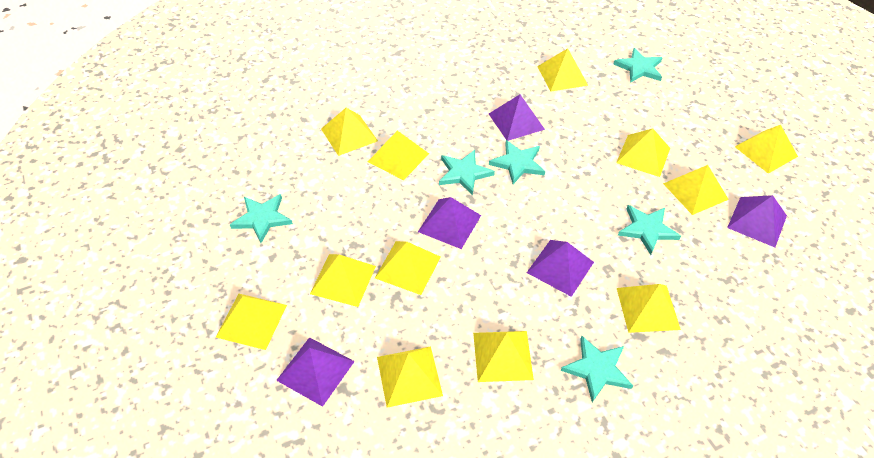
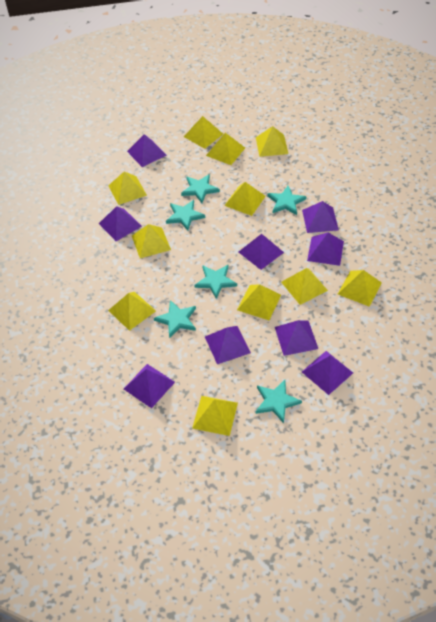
purple pyramid: [276,337,355,407] [418,197,481,249] [489,95,545,141] [527,240,594,297] [727,195,787,247] = 5 -> [99,206,142,241] [124,364,175,408] [127,134,167,167] [205,326,251,364] [239,234,284,270] [275,320,318,356] [302,201,339,233] [302,351,353,395] [307,233,344,266] = 9
yellow pyramid: [216,294,287,350] [310,254,376,307] [321,108,378,156] [368,130,429,180] [375,241,441,295] [377,346,443,408] [473,331,534,382] [537,48,588,92] [616,128,670,177] [617,284,681,333] [663,165,729,215] [735,125,798,174] = 12 -> [108,171,147,205] [108,292,156,331] [132,224,171,258] [184,116,223,149] [192,396,238,436] [206,133,245,165] [224,182,266,216] [237,284,281,320] [256,126,288,157] [281,268,328,305] [338,270,382,307] = 11

